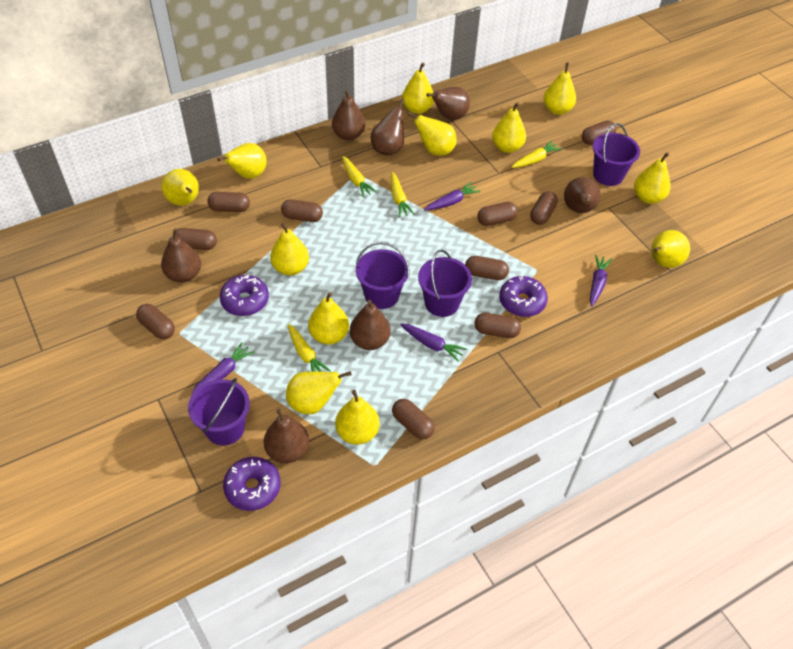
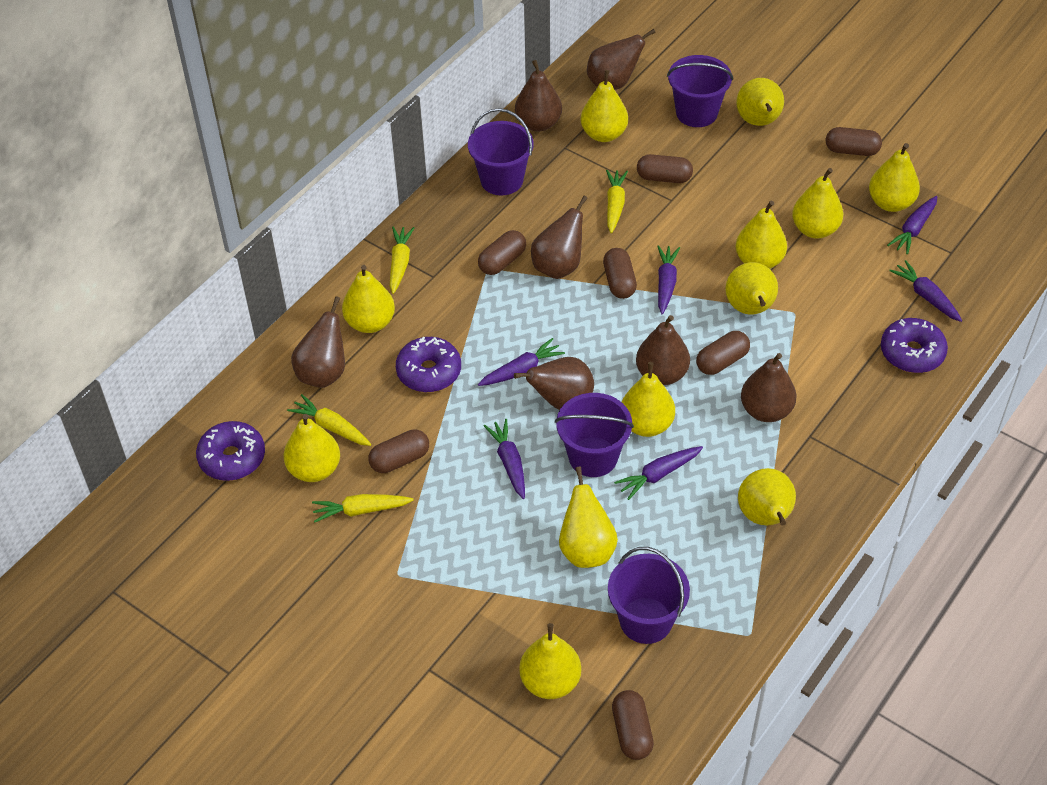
brown capsule: [136,304,175,339] [176,228,217,250] [207,192,250,212] [281,199,323,222] [392,399,435,439] [465,256,509,280] [475,313,521,338] [477,202,518,226] [530,191,558,225] [582,121,616,145] = 10 -> [369,429,429,473] [478,230,526,275] [603,248,637,299] [612,690,654,760] [637,154,693,183] [696,331,750,375] [826,127,882,156] = 7
purple carrot: [192,342,254,394] [400,324,467,362] [424,182,481,210] [590,255,612,306] = 4 -> [478,338,565,386] [484,419,525,499] [614,446,703,500] [657,245,680,314] [887,196,937,254] [889,260,962,322] = 6

